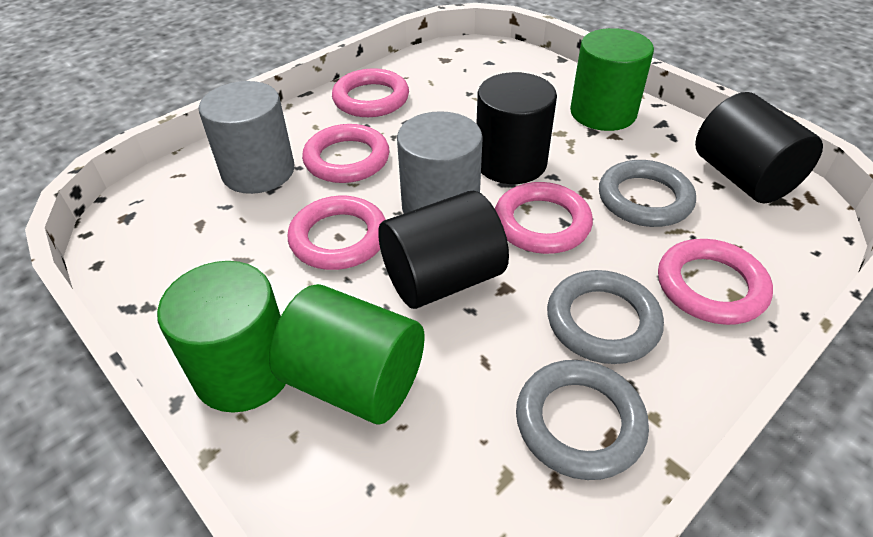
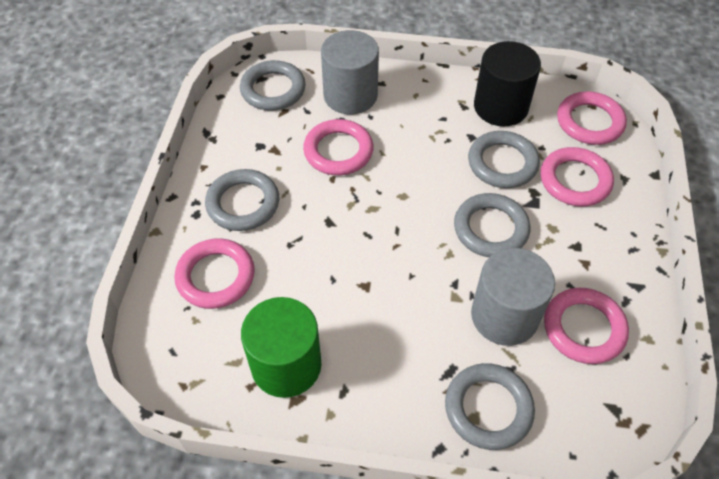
black cylinder: [378,191,509,309] [476,72,557,184] [695,92,823,203] = 3 -> [474,41,541,126] = 1
green cylinder: [157,261,286,413] [269,284,425,425] [570,28,654,131] = 3 -> [241,297,322,398] = 1
grey ring: [516,360,649,480] [547,270,664,364] [599,160,696,227] = 3 -> [205,169,279,231] [240,60,306,111] [445,363,535,450] [454,193,530,257] [468,131,540,188] = 5

